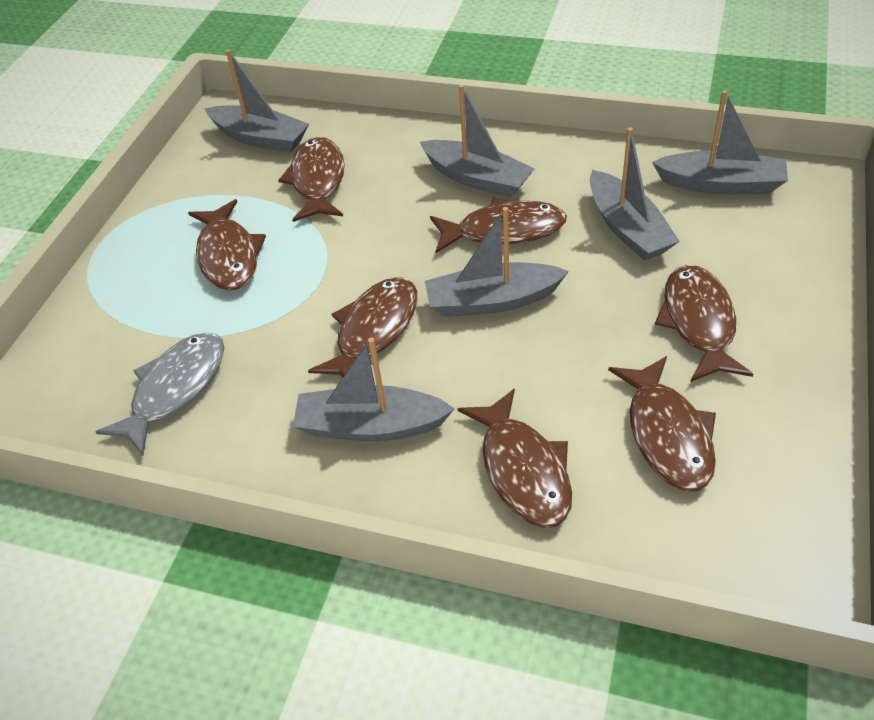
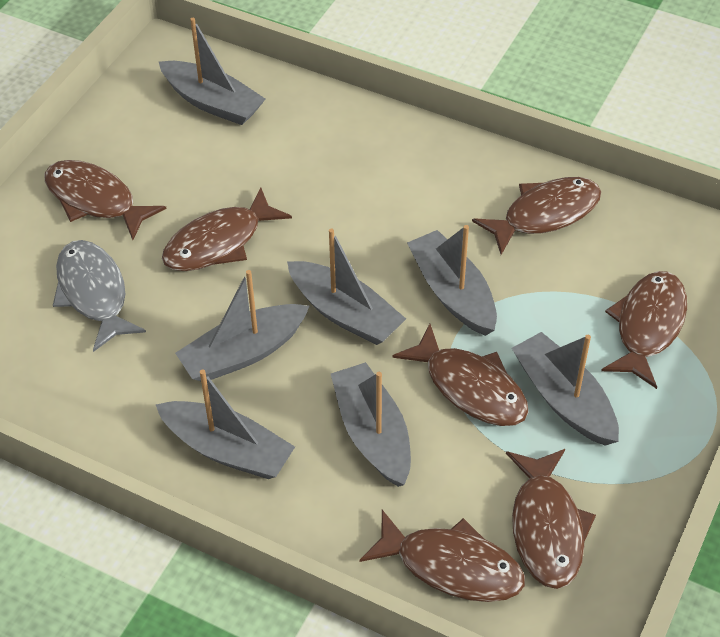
grey boat: [205,49,309,153] [293,337,455,441] [420,85,535,198] [425,207,569,317] [590,127,680,261] [652,90,788,194] = 6 -> [155,369,295,479] [159,18,266,125] [175,270,310,381] [287,229,406,345] [331,362,411,487] [407,225,497,336] [512,332,619,446] = 7

